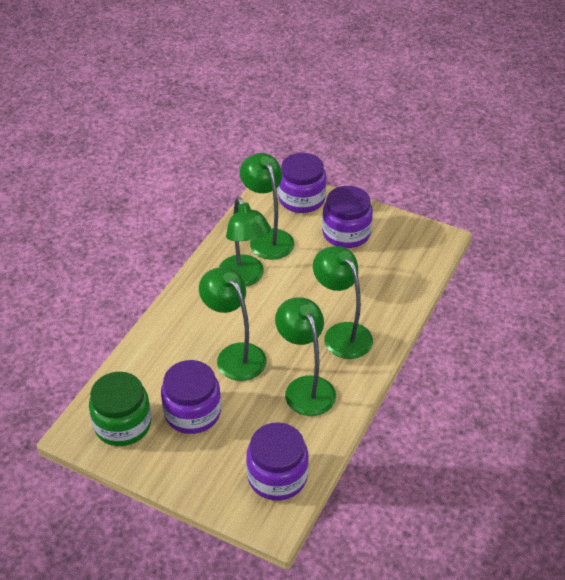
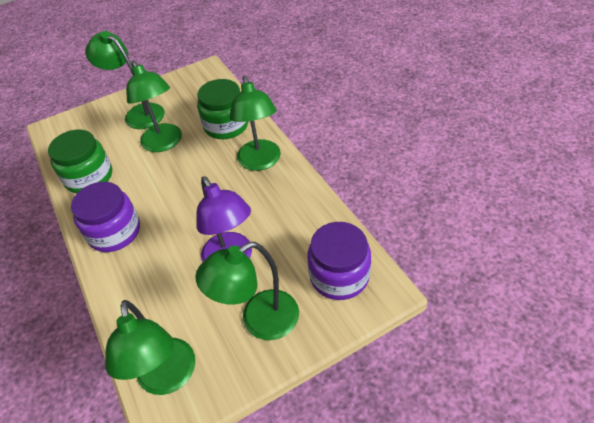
green jar: [89,372,151,446] = 1 -> [48,129,112,193] [197,79,248,139] = 2
purple jar: [161,360,221,434] [246,423,309,501] [278,153,326,213] [322,186,373,248] = 4 -> [71,182,140,252] [307,222,371,300] = 2
purple lamp: none = 0 -> [196,176,252,262] = 1

